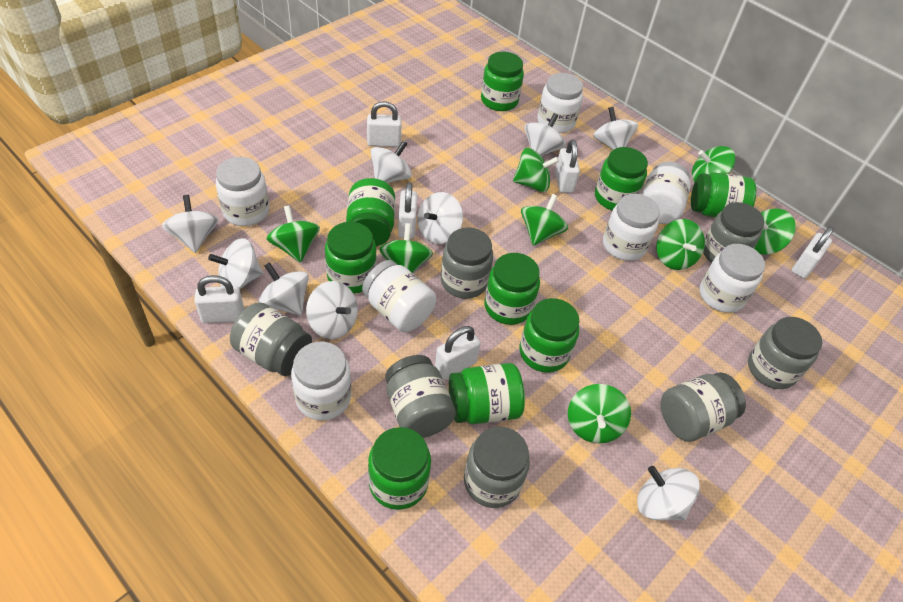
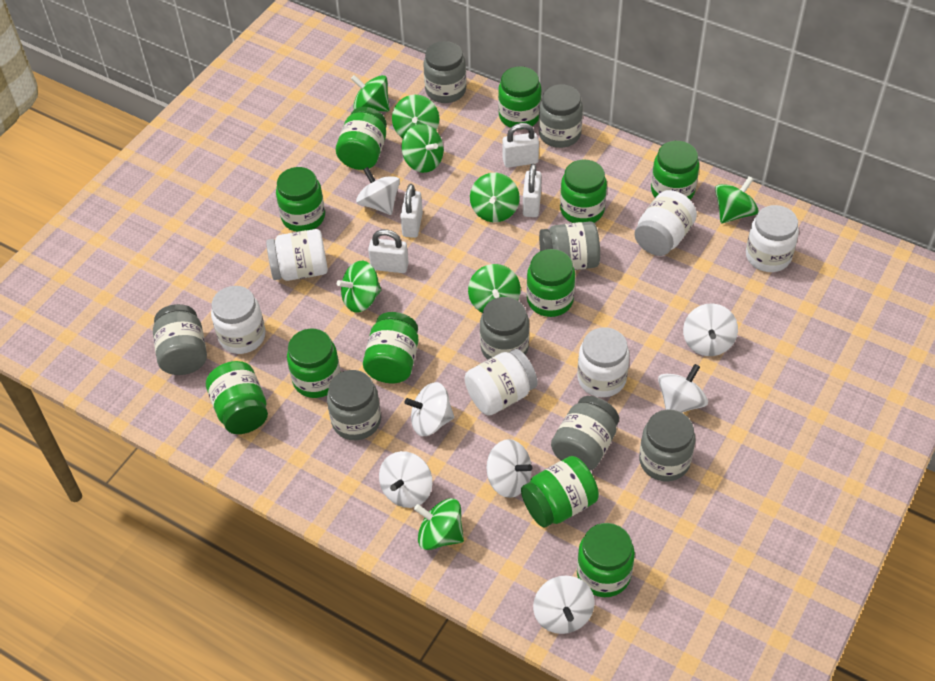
green jar: [325,222,377,294] [346,178,395,246] [368,427,431,510] [449,363,525,424] [481,52,524,111] [484,253,540,325] [520,298,580,373] [595,147,648,211] [691,172,757,218] = 9 -> [206,361,268,434] [276,167,325,232] [287,329,341,398] [336,107,387,170] [363,312,419,383] [498,66,542,128] [521,456,599,527] [527,249,575,317] [560,160,607,223] [577,523,635,597] [651,141,699,200] = 11
grey jar: [230,302,312,376] [386,355,456,438] [441,227,493,299] [464,427,530,508] [661,372,746,442] [703,202,764,263] [748,317,822,389] = 7 -> [153,304,207,375] [327,370,381,440] [423,41,466,103] [480,297,529,360] [539,84,583,148] [539,221,600,270] [551,396,619,470] [639,409,696,482] = 8
white jar: [216,157,269,226] [291,342,352,421] [362,260,436,332] [537,73,583,133] [603,194,660,261] [641,161,691,224] [699,244,765,313] = 7 -> [211,286,266,354] [266,229,328,281] [465,349,538,416] [577,327,630,397] [634,190,697,256] [746,205,799,272] = 6
white padlock: [194,275,244,323] [367,101,402,147] [398,182,417,239] [435,326,481,380] [555,140,580,193] [792,226,834,278] = 6 -> [368,229,409,273] [400,184,423,238] [502,123,539,168] [523,164,542,217] = 4
white spinning top: [162,195,219,253] [208,238,263,289] [258,262,309,316] [306,281,358,339] [370,140,412,183] [417,192,463,244] [524,113,566,156] [593,107,638,150] [637,466,700,520] = 9 -> [356,167,400,215] [379,451,433,508] [405,382,454,436] [487,439,532,498] [533,576,594,634] [658,364,708,413] [683,303,738,356] = 7

